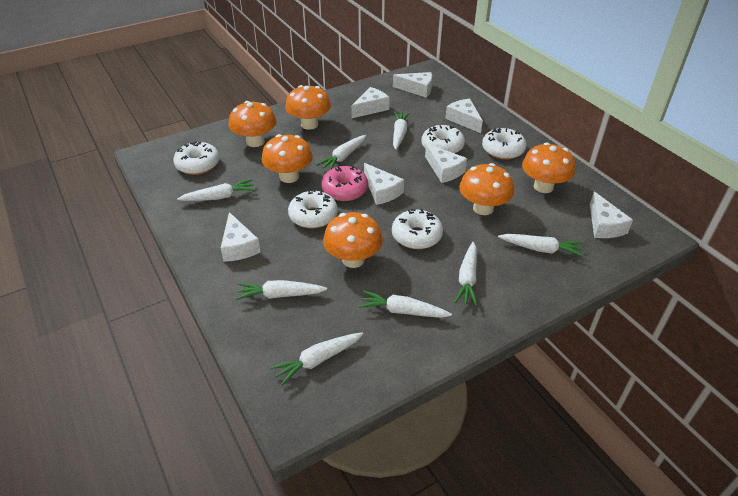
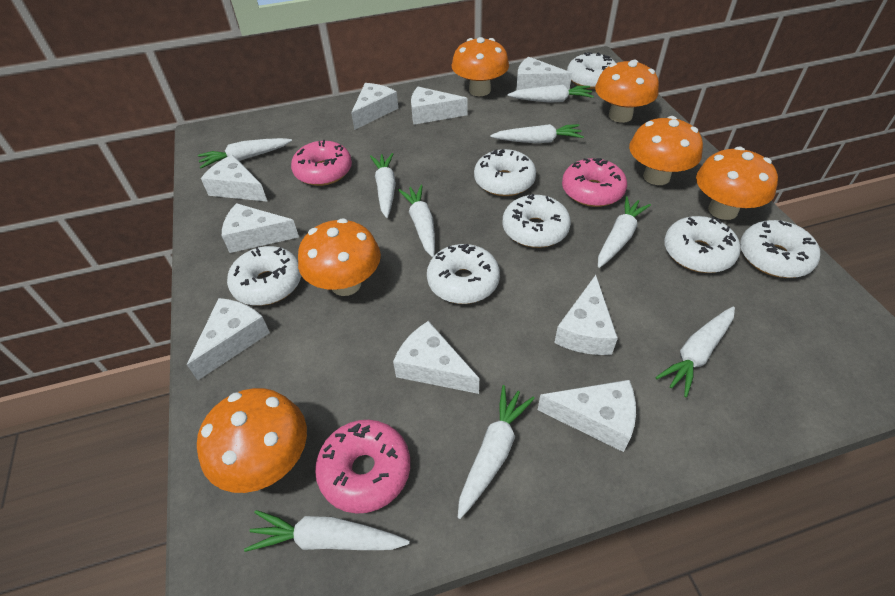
pink donut: [321,166,368,201] = 1 -> [291,140,352,186] [315,420,410,514] [562,158,627,207] = 3
white carrot: [177,179,255,201] [235,280,327,300] [270,332,363,386] [316,135,366,170] [358,290,452,318] [393,112,410,150] [454,242,477,306] [498,234,584,257] = 8 -> [198,138,292,168] [244,510,410,552] [370,153,396,218] [398,185,435,257] [458,385,535,519] [490,124,584,143] [508,85,594,103] [598,196,651,268] [655,307,735,397] = 9
white cheese: [221,212,261,262] [351,87,390,118] [364,163,404,205] [393,72,432,98] [425,144,467,183] [445,99,483,133] [590,192,633,238] = 7 -> [187,298,270,380] [201,155,268,202] [222,203,299,253] [351,83,398,130] [393,321,479,394] [411,87,467,125] [516,57,572,90] [538,380,636,452] [554,275,618,355] = 9
white donut: [173,141,220,175] [288,190,338,229] [392,209,443,249] [422,125,465,153] [482,128,526,160] = 5 -> [227,246,301,306] [427,244,500,304] [474,149,536,196] [502,194,571,248] [567,52,616,89] [664,216,741,273] [740,220,820,278] = 7

